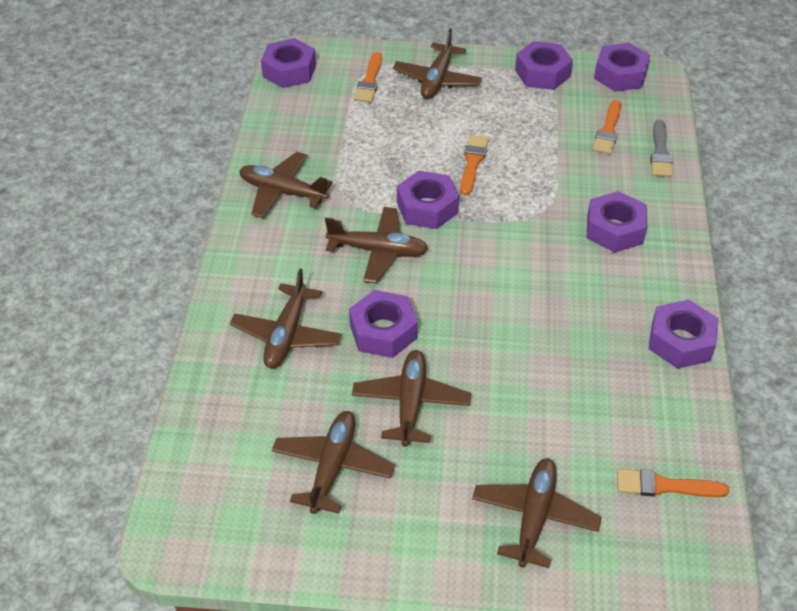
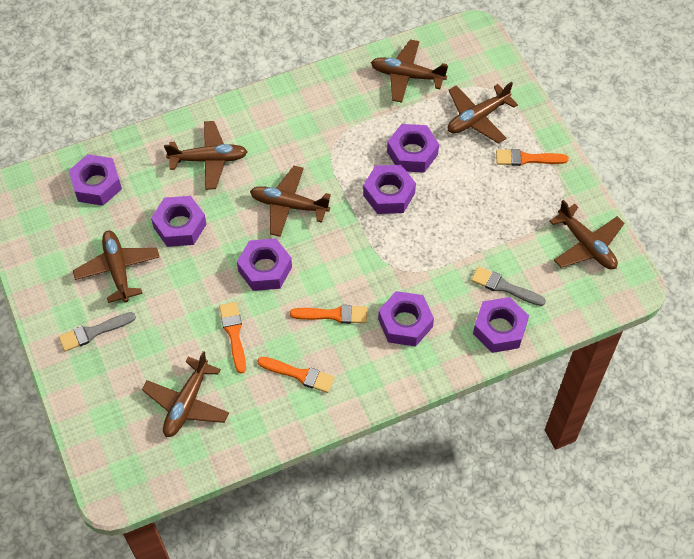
grey brush: [650,120,673,177] = 1 -> [59,312,136,352] [471,266,546,306] = 2

